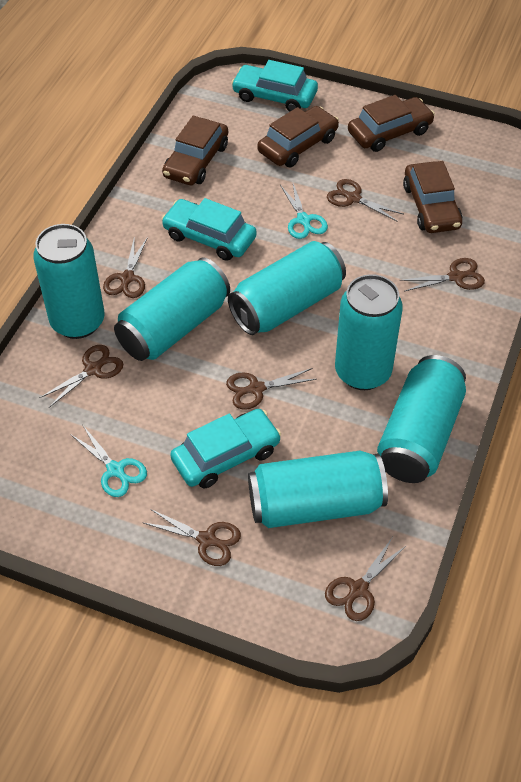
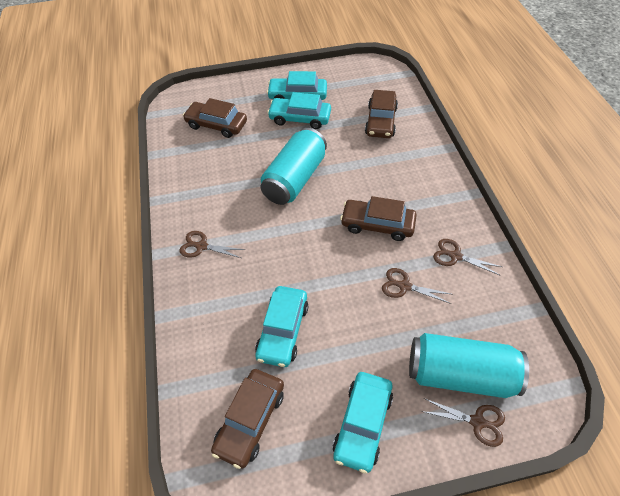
brown scissors: [39,345,123,408] [103,236,148,298] [142,509,241,566] [226,368,317,410] [325,538,407,621] [327,179,403,222] [400,258,485,292] = 7 -> [180,231,245,258] [382,268,451,304] [421,398,505,447] [433,239,502,276] = 4
turquoise can: [33,224,105,339] [114,257,230,361] [228,241,346,335] [248,451,388,528] [335,274,403,390] [377,355,466,483] = 6 -> [260,128,327,205] [409,333,529,398] = 2
turquoise car: [161,198,257,261] [170,409,281,488] [231,60,318,112] = 3 -> [255,286,309,367] [267,71,327,100] [267,92,331,129] [333,372,393,474] = 4
turquoise scissors: [70,426,147,497] [280,181,328,239] = 2 -> none = 0

